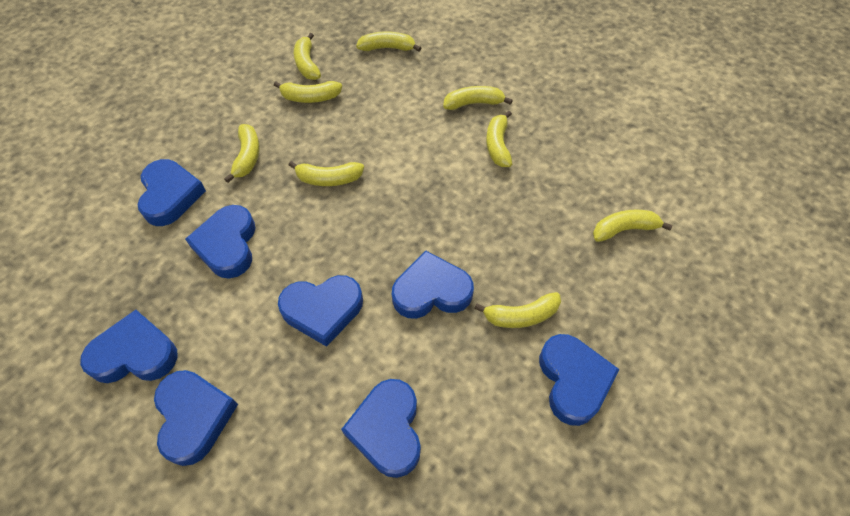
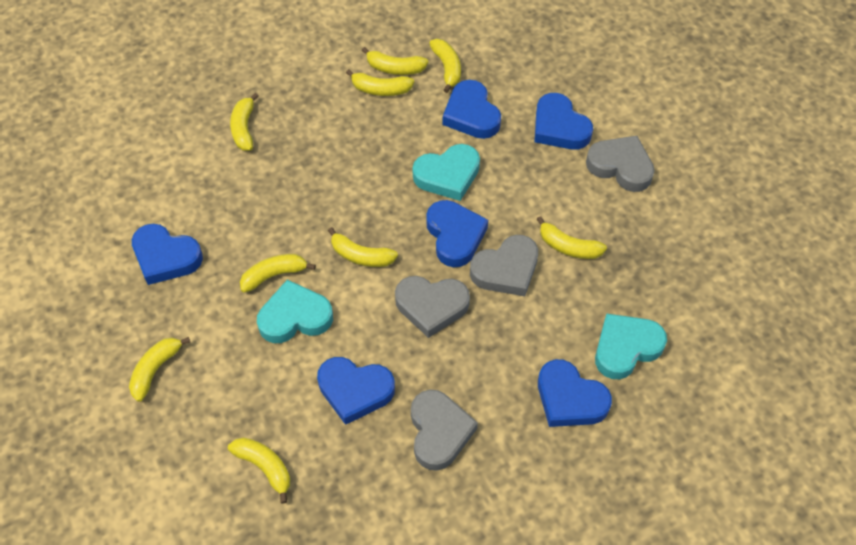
blue heart: [80,310,178,383] [137,159,206,226] [154,370,238,466] [185,205,256,279] [278,275,363,347] [341,379,421,478] [392,250,474,319] [539,334,619,426] = 8 -> [132,224,203,285] [317,357,395,425] [426,200,488,267] [442,80,501,139] [534,93,593,150] [538,359,612,427] = 6
grey heart: none = 0 -> [395,276,470,338] [411,390,478,471] [470,235,538,296] [586,136,655,192] = 4
turquoise heart: none = 0 -> [257,280,333,343] [413,144,480,201] [595,314,667,379] = 3

